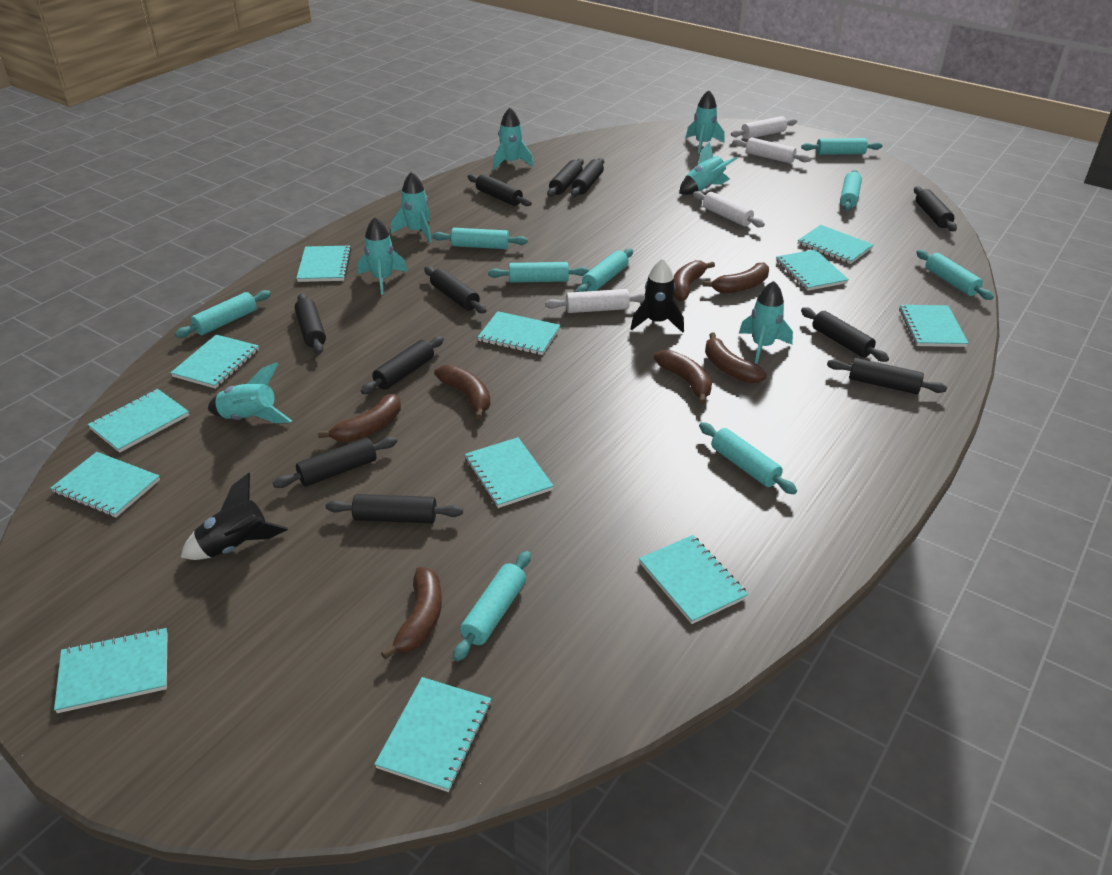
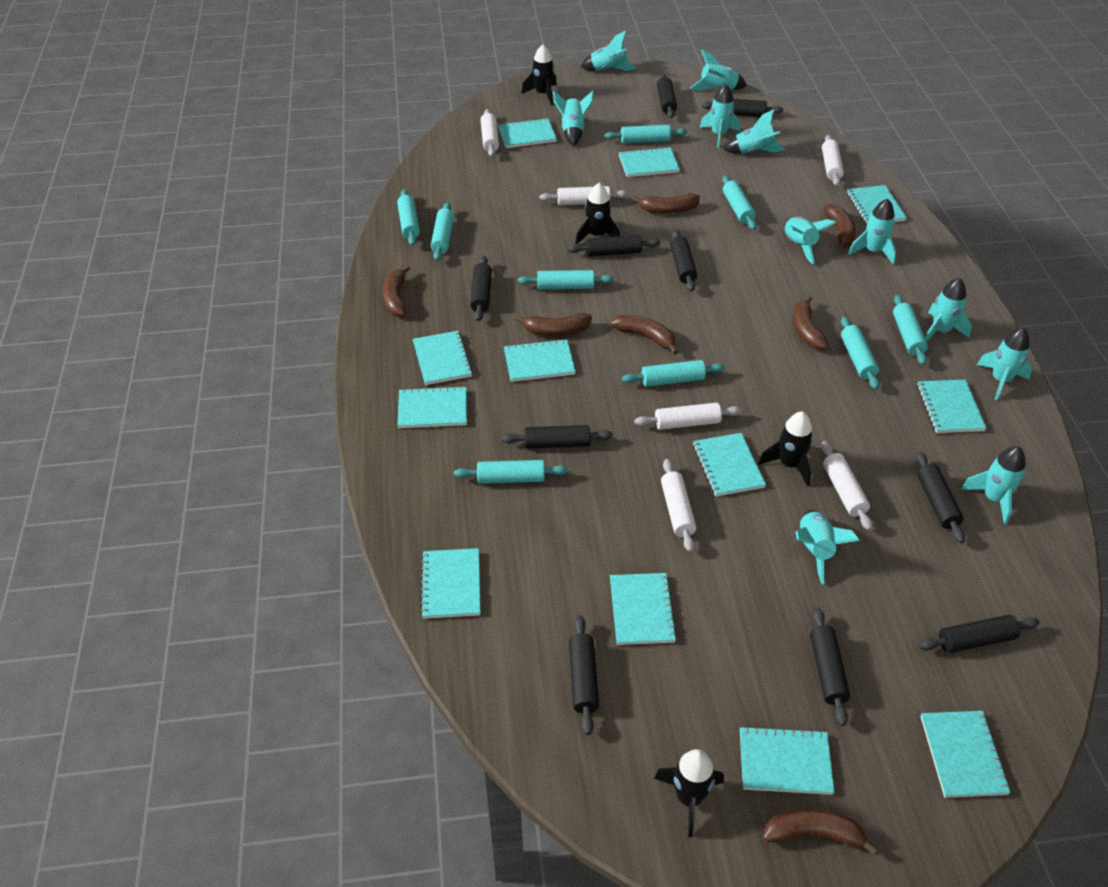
black rocket: [180,473,288,560] [631,258,684,332] = 2 -> [522,44,557,105] [575,183,620,245] [654,749,724,837] [758,411,813,487] = 4
black rolling pin: [273,437,397,488] [295,293,326,354] [326,494,463,523] [361,336,444,394] [424,266,487,313] [467,174,532,206] [547,158,584,197] [571,158,604,197] [801,307,889,362] [827,358,947,394] [914,186,957,231] = 11 -> [470,256,492,321] [502,425,613,449] [568,235,660,257] [569,615,599,735] [657,74,677,118] [670,229,697,291] [702,99,783,117] [810,608,850,726] [916,451,965,544] [919,615,1039,653] = 10
turquoise rocket: [208,362,292,423] [358,217,408,295] [391,172,432,242] [493,108,533,170] [679,142,737,195] [686,90,724,153] [739,281,793,364] = 7 -> [553,91,594,146] [581,31,637,71] [690,50,747,91] [700,84,740,148] [723,109,785,154] [784,217,836,264] [796,510,860,584] [848,198,896,265] [925,277,972,342] [961,446,1026,525] [977,327,1032,400] = 11
white rolling pin: [545,289,645,313] [693,191,765,227] [731,116,797,139] [732,137,811,164] = 4 -> [481,109,499,157] [540,186,628,205] [634,402,742,430] [661,459,696,552] [821,441,873,530] [822,135,844,186] = 6

